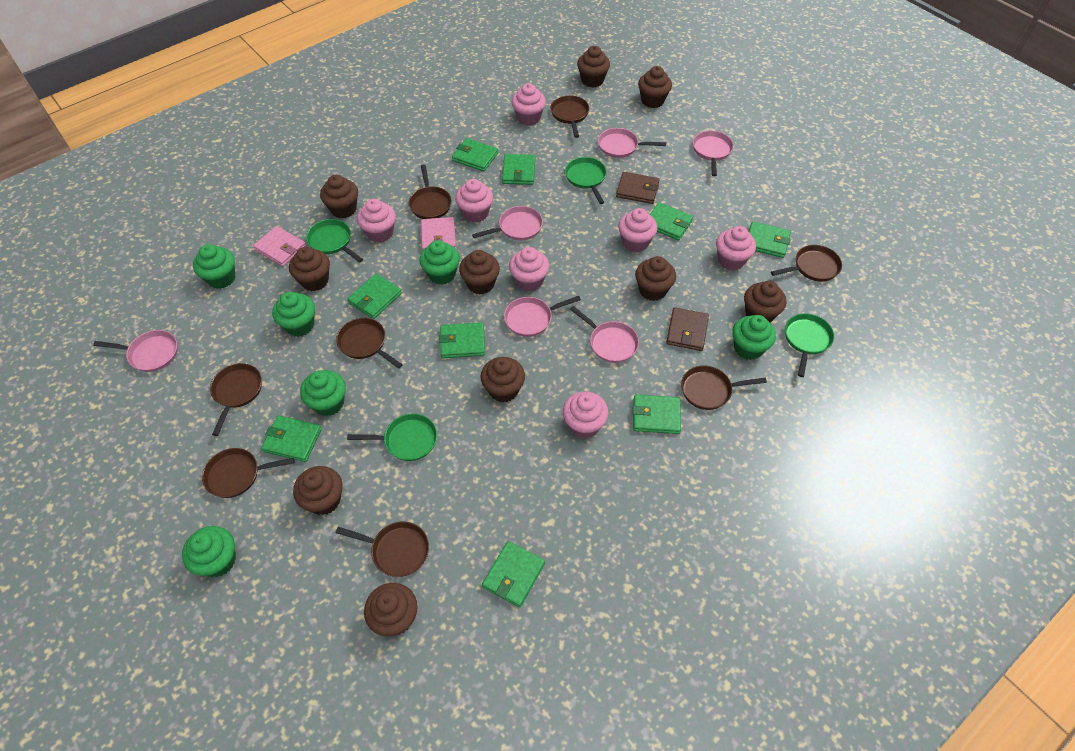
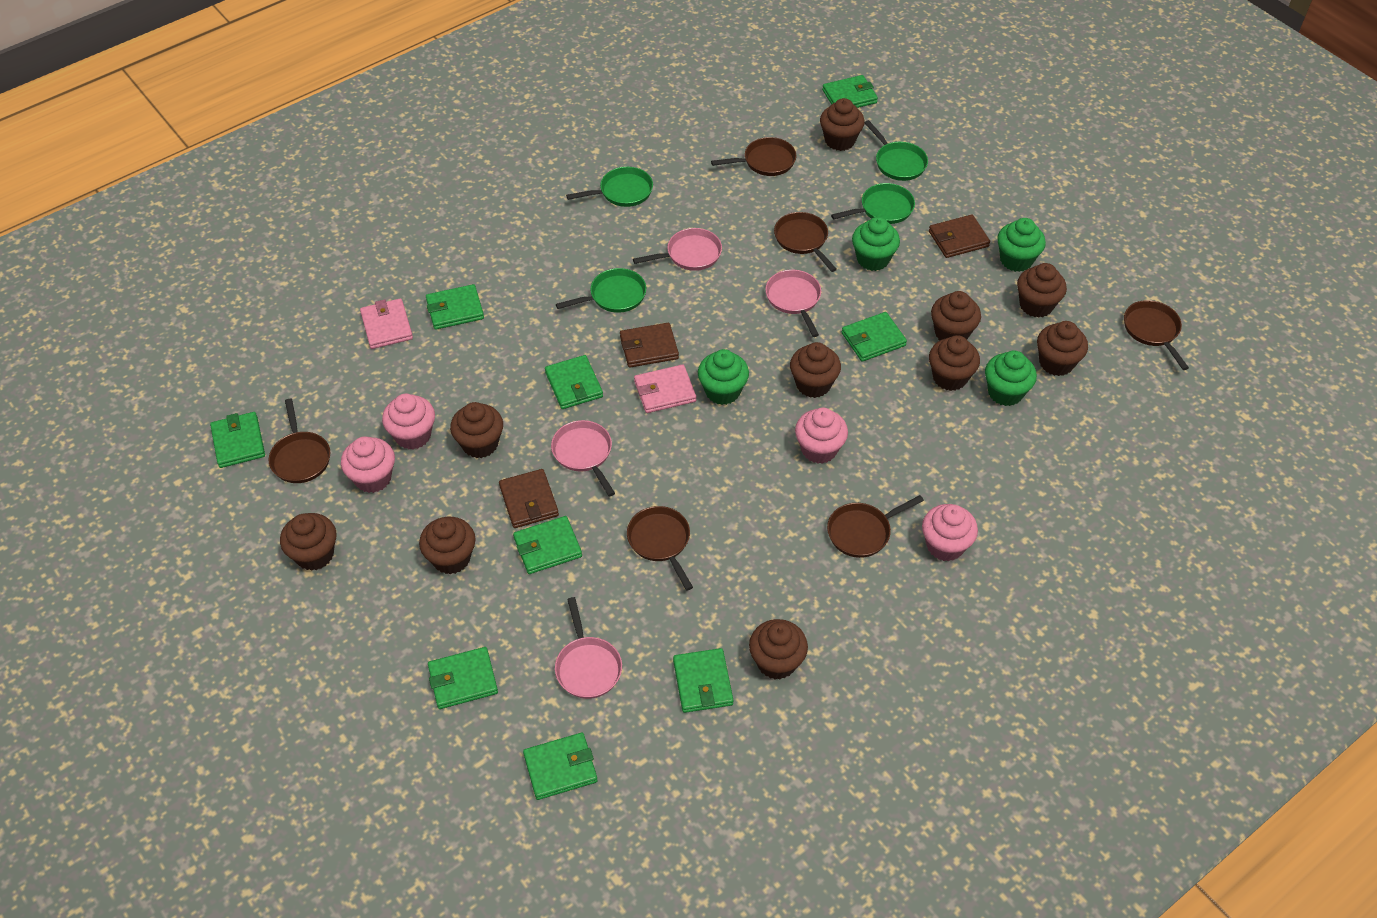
brown pan: [202,448,294,498] [210,363,262,436] [336,318,403,368] [336,522,429,577] [409,165,452,219] [550,95,589,138] [681,366,767,410] [771,245,842,282] = 8 -> [269,399,330,483] [627,506,693,590] [711,137,797,176] [774,212,837,272] [827,495,924,558] [1124,300,1189,370] = 6
brown wallet: [616,172,659,204] [666,307,709,351] = 2 -> [499,469,559,528] [620,323,679,368] [929,215,990,258] = 3
green cupcake: [182,526,236,577] [193,244,235,289] [272,292,315,337] [300,370,346,416] [419,240,460,285] [732,315,776,360] = 6 -> [698,349,749,405] [852,217,900,271] [985,350,1037,406] [997,218,1046,272] = 4
pink cupcake: [357,199,396,243] [455,179,493,223] [509,247,549,292] [512,83,546,126] [563,392,609,438] [618,208,657,252] [716,226,756,270] = 7 -> [341,436,395,493] [382,394,435,450] [795,408,848,464] [922,504,978,561] = 4
pink pan: [93,330,178,372] [472,206,543,240] [504,296,581,337] [570,306,639,363] [598,128,666,158] [693,130,734,176] = 6 -> [551,420,615,496] [555,597,622,699] [633,228,722,271] [765,270,821,337] = 4

